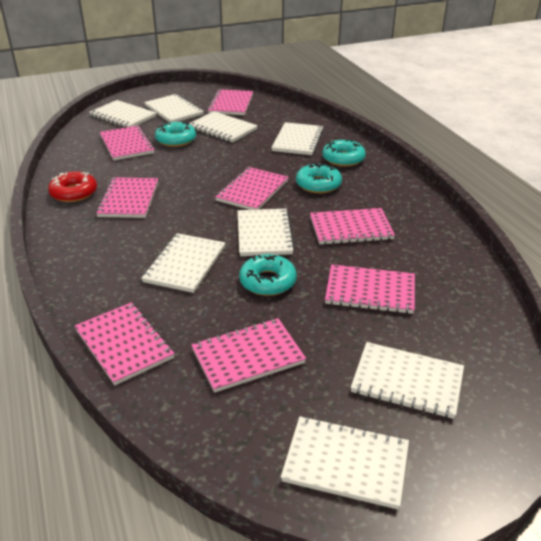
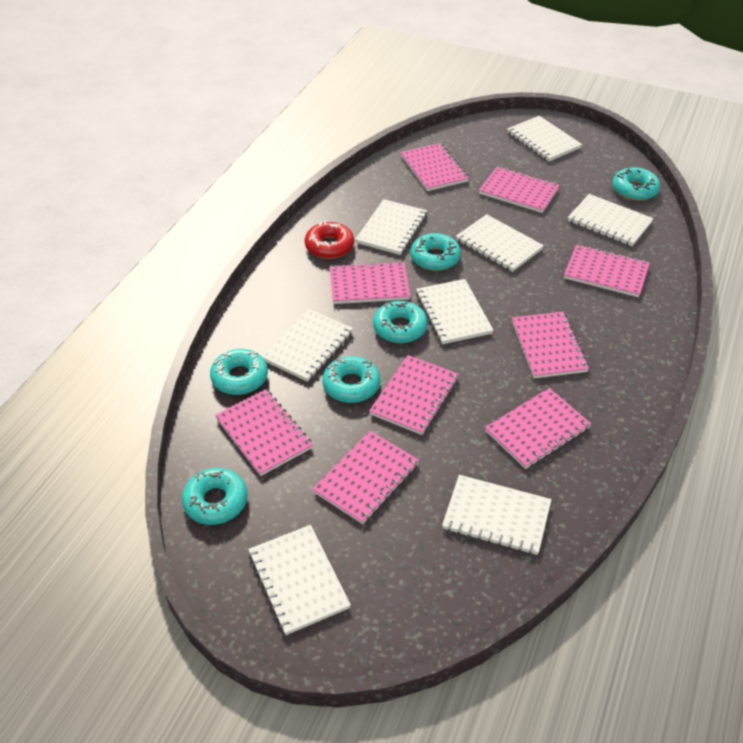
pink notebook: [75,302,175,385] [96,177,158,218] [100,125,155,160] [191,318,306,393] [207,89,253,115] [215,167,288,210] [310,208,395,245] [325,264,415,314] = 8 -> [215,390,313,476] [313,431,419,524] [330,261,410,304] [369,355,459,435] [401,143,469,191] [479,167,560,213] [485,388,591,469] [512,312,589,378] [564,245,650,297] = 9
turquoise donut: [155,122,196,147] [239,254,297,296] [296,163,342,193] [322,139,366,167] = 4 -> [182,468,247,525] [210,349,268,395] [322,356,380,403] [373,301,428,343] [410,233,461,271] [613,167,660,201] = 6

